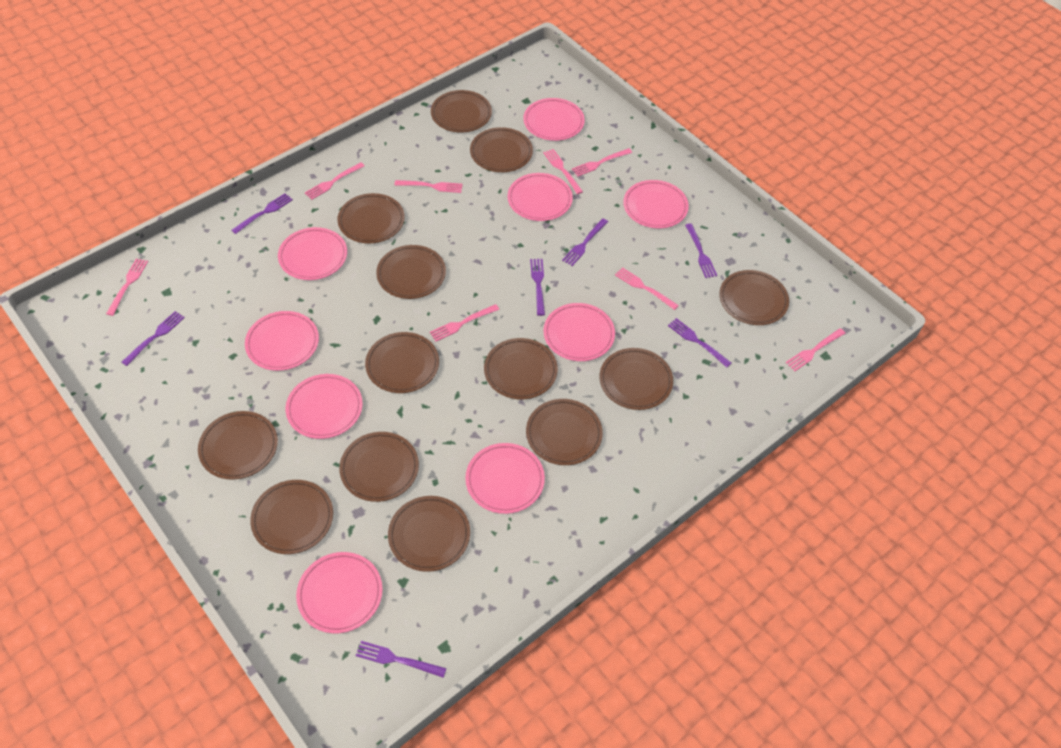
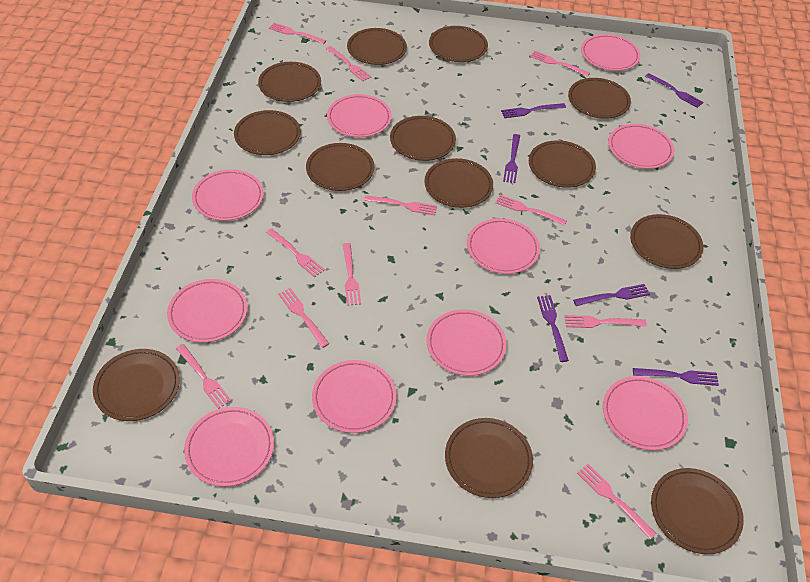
pink fork: [106,258,148,316] [305,162,365,200] [395,180,463,193] [430,304,499,341] [543,149,583,194] [572,148,632,177] [615,267,679,310] [786,328,845,371] = 8 -> [176,344,232,409] [266,228,325,277] [269,23,326,44] [278,288,329,348] [326,46,372,81] [343,243,361,306] [364,195,437,215] [495,195,567,226] [530,51,590,77] [565,315,647,328] [577,464,656,539] = 11
pink plate: [245,311,319,371] [278,227,347,280] [286,374,363,439] [296,552,382,633] [465,443,545,514] [508,173,573,221] [523,98,585,141] [543,303,615,361] [623,180,689,228] = 9 -> [167,279,248,343] [184,407,274,487] [192,169,264,221] [312,360,397,433] [327,94,392,137] [426,309,507,376] [467,218,540,274] [581,34,640,71] [603,376,688,450] [608,124,674,169] = 10
purple fork: [122,311,185,366] [231,193,293,234] [355,641,446,678] [530,259,545,316] [562,218,608,266] [668,318,731,367] [685,224,717,278] = 7 -> [501,103,566,118] [503,134,520,183] [537,295,569,362] [573,284,650,306] [633,368,719,386] [645,73,704,108] = 6

